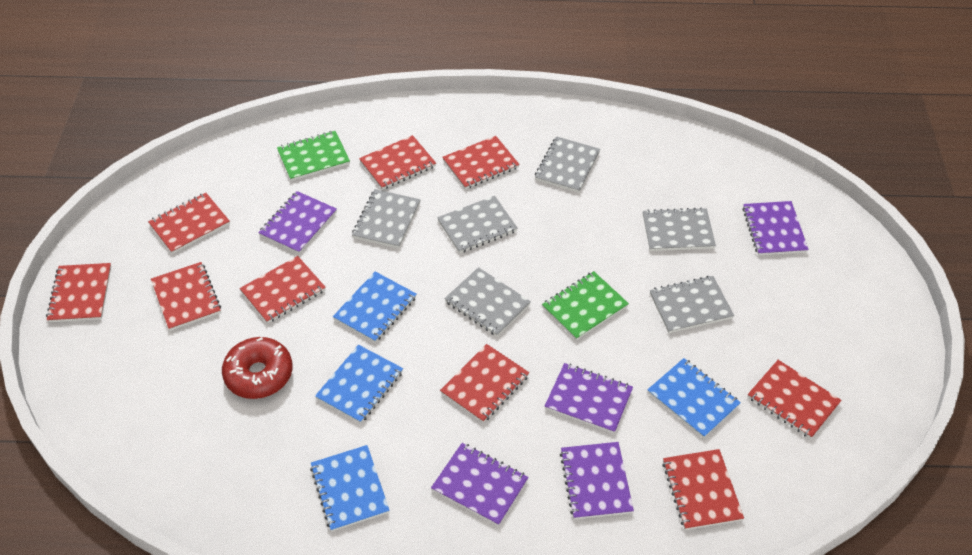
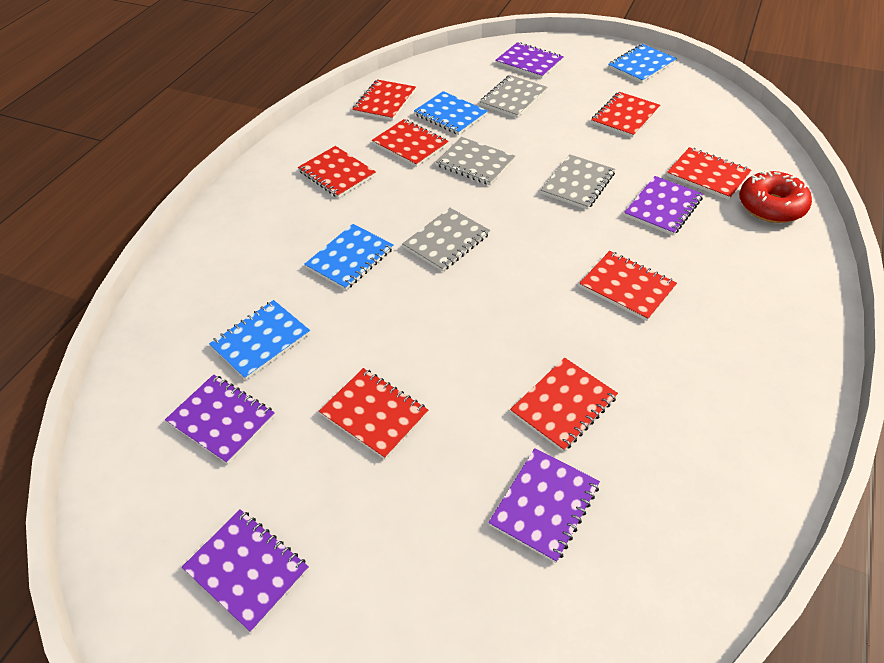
green notebook: [277,131,350,181] [542,271,629,340] = 2 -> none = 0
grey notebook: [352,189,421,248] [437,196,518,253] [444,267,531,337] [535,136,600,193] [643,207,716,251] [650,276,734,333] = 6 -> [402,208,490,272] [436,137,515,185] [480,75,547,118] [541,154,615,210] = 4
red notebook: [46,263,111,322] [148,193,230,254] [151,262,221,331] [240,256,326,323] [359,135,436,190] [440,344,529,423] [442,136,519,189] [662,449,744,530] [748,360,842,439] = 9 -> [298,146,376,198] [319,368,428,460] [352,80,416,121] [372,119,449,167] [510,358,618,452] [579,251,677,321] [591,92,660,138] [667,147,751,200] = 8

